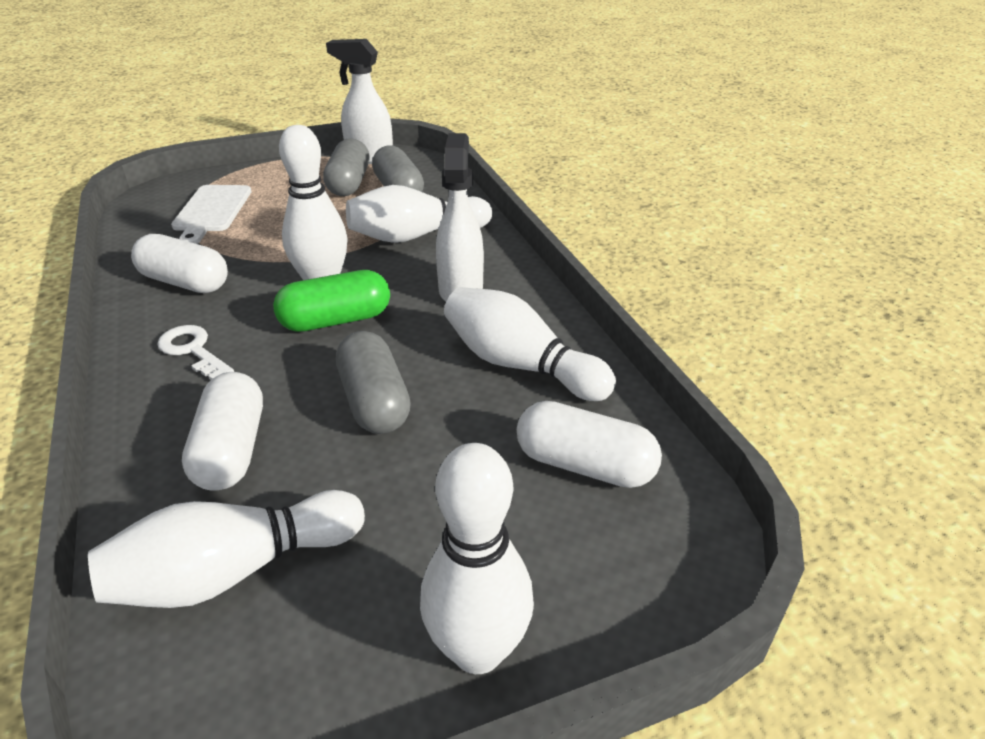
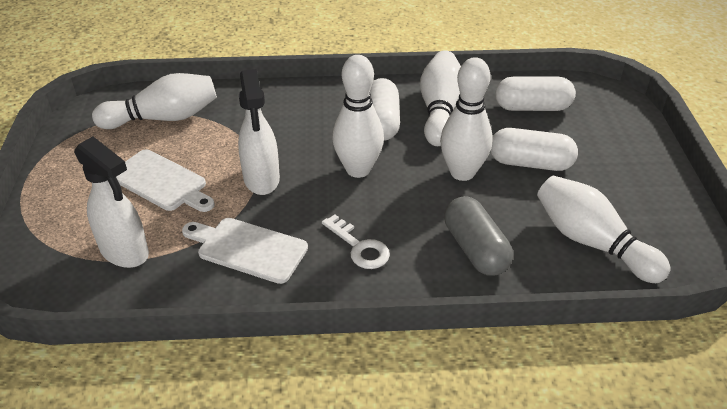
green capsule: [273,270,390,332] = 1 -> none = 0
grey capsule: [323,138,370,196] [336,331,411,434] [372,145,424,192] = 3 -> [444,196,513,276] = 1
white cutting board: [171,185,252,244] = 1 -> [116,149,215,212] [182,218,308,284] = 2

